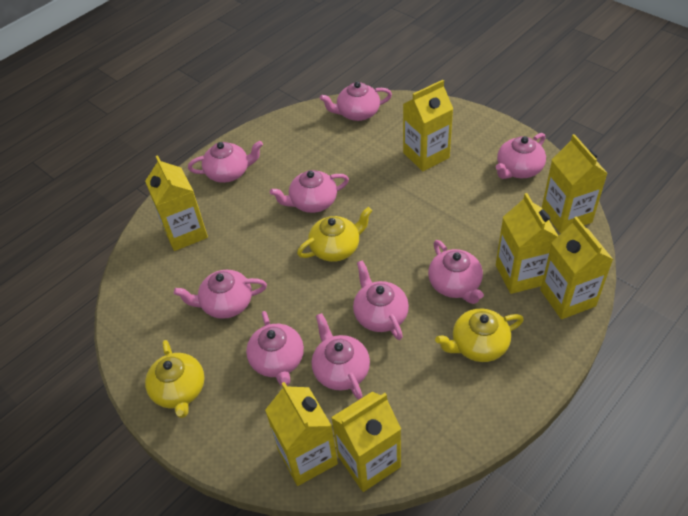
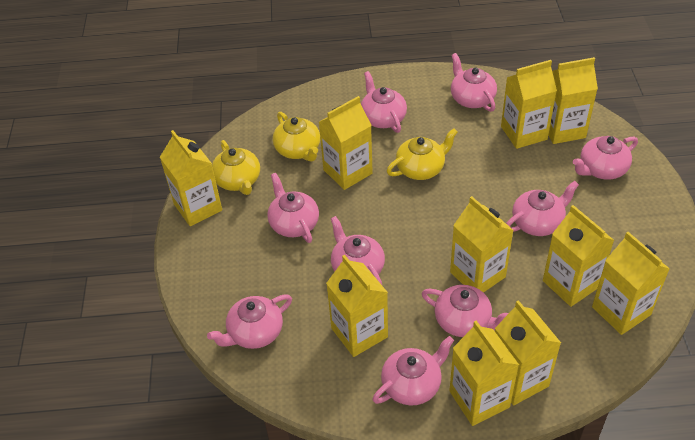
yellow carton: [145,155,208,251] [265,382,338,486] [331,392,401,492] [403,80,453,171] [496,193,558,294] [540,216,613,319] [542,134,608,233] = 7 -> [160,130,222,226] [319,96,373,190] [326,255,388,357] [449,320,519,426] [450,196,514,293] [495,300,561,405] [501,60,557,149] [543,205,614,307] [549,57,598,144] [592,232,670,335] = 10

